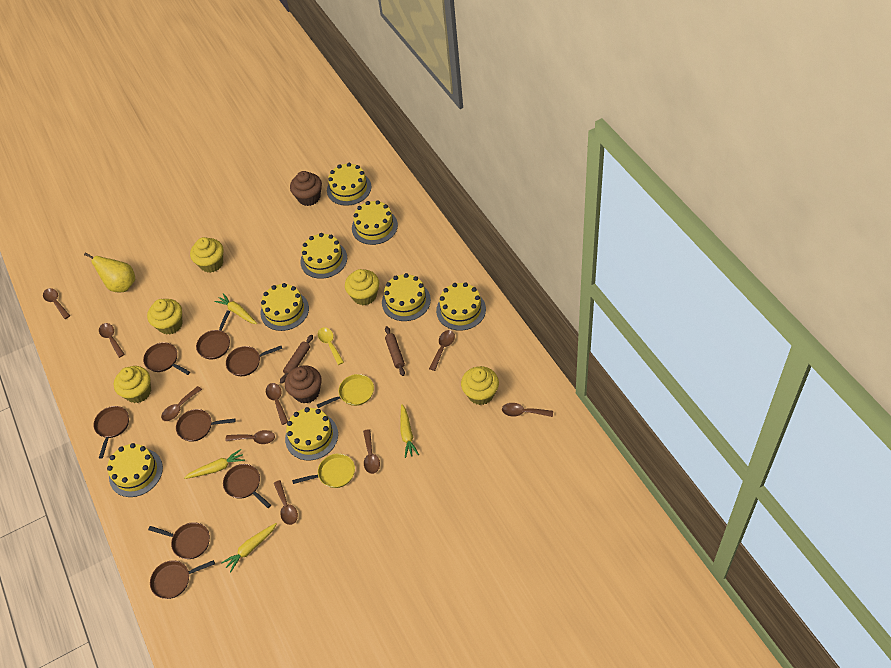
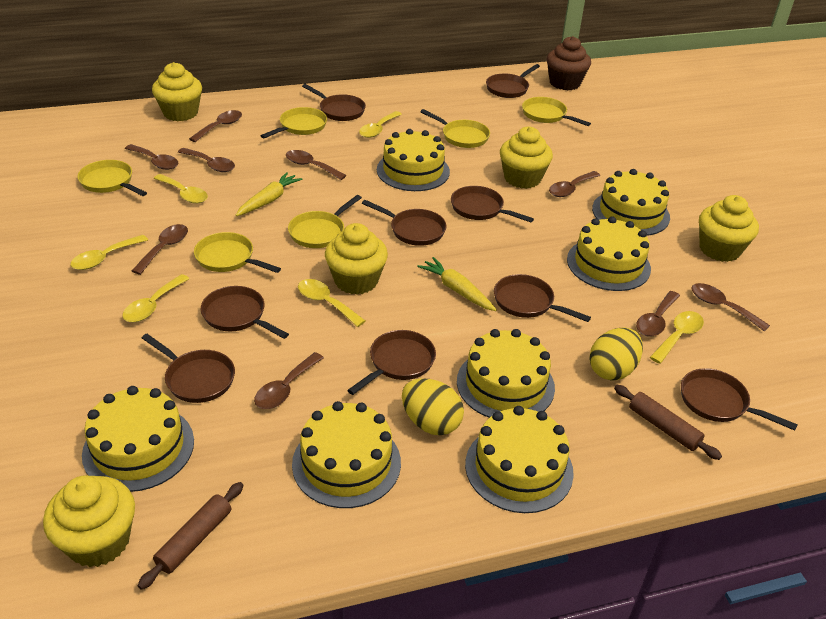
brown cupcake: [285,365,322,404] [290,171,322,206] = 2 -> [547,36,591,90] = 1
brown pan: [93,406,129,459] [143,342,190,375] [148,522,210,559] [150,560,215,599] [176,409,235,442] [196,310,230,359] [223,464,271,508] [226,346,282,376] = 8 -> [142,334,235,403] [200,286,289,339] [302,84,366,121] [347,330,436,395] [362,200,446,246] [451,186,534,222] [486,64,540,98] [494,274,591,322] [681,368,798,431] = 9
yellow cake: [107,443,163,497] [260,283,309,331] [285,407,338,460] [300,233,347,279] [327,163,371,206] [352,200,398,245] [382,273,431,321] [436,282,486,330] = 8 -> [82,386,194,492] [292,401,401,508] [377,129,450,191] [457,329,555,418] [465,406,574,513] [567,216,651,291] [592,169,670,236] = 7
yellow carrot: [184,449,245,479] [214,293,257,324] [221,523,277,573] [400,404,419,458] = 4 -> [235,172,302,216] [417,257,497,311] = 2
yellow egg: none = 0 -> [402,378,464,435] [589,327,643,381] = 2
yellow pan: [292,453,355,488] [317,374,374,408] = 2 -> [77,160,147,196] [194,232,281,273] [261,107,327,139] [288,195,362,248] [420,109,490,148] [522,97,591,126] = 6
yellow pear: [84,252,135,292] = 1 -> none = 0
yellow spoon: [318,327,344,365] = 1 -> [70,235,148,270] [122,274,190,322] [154,174,208,204] [298,279,365,327] [359,111,402,138] [650,311,704,364] = 6

